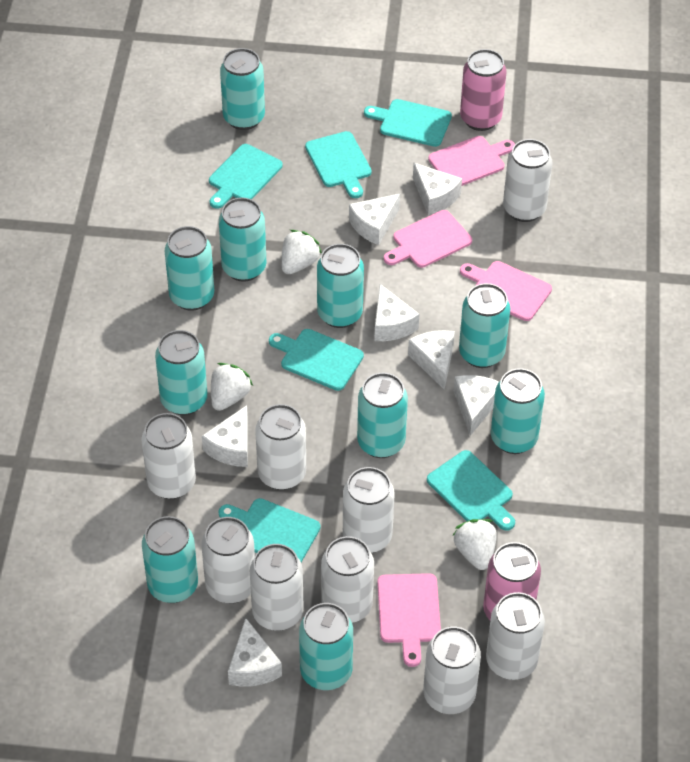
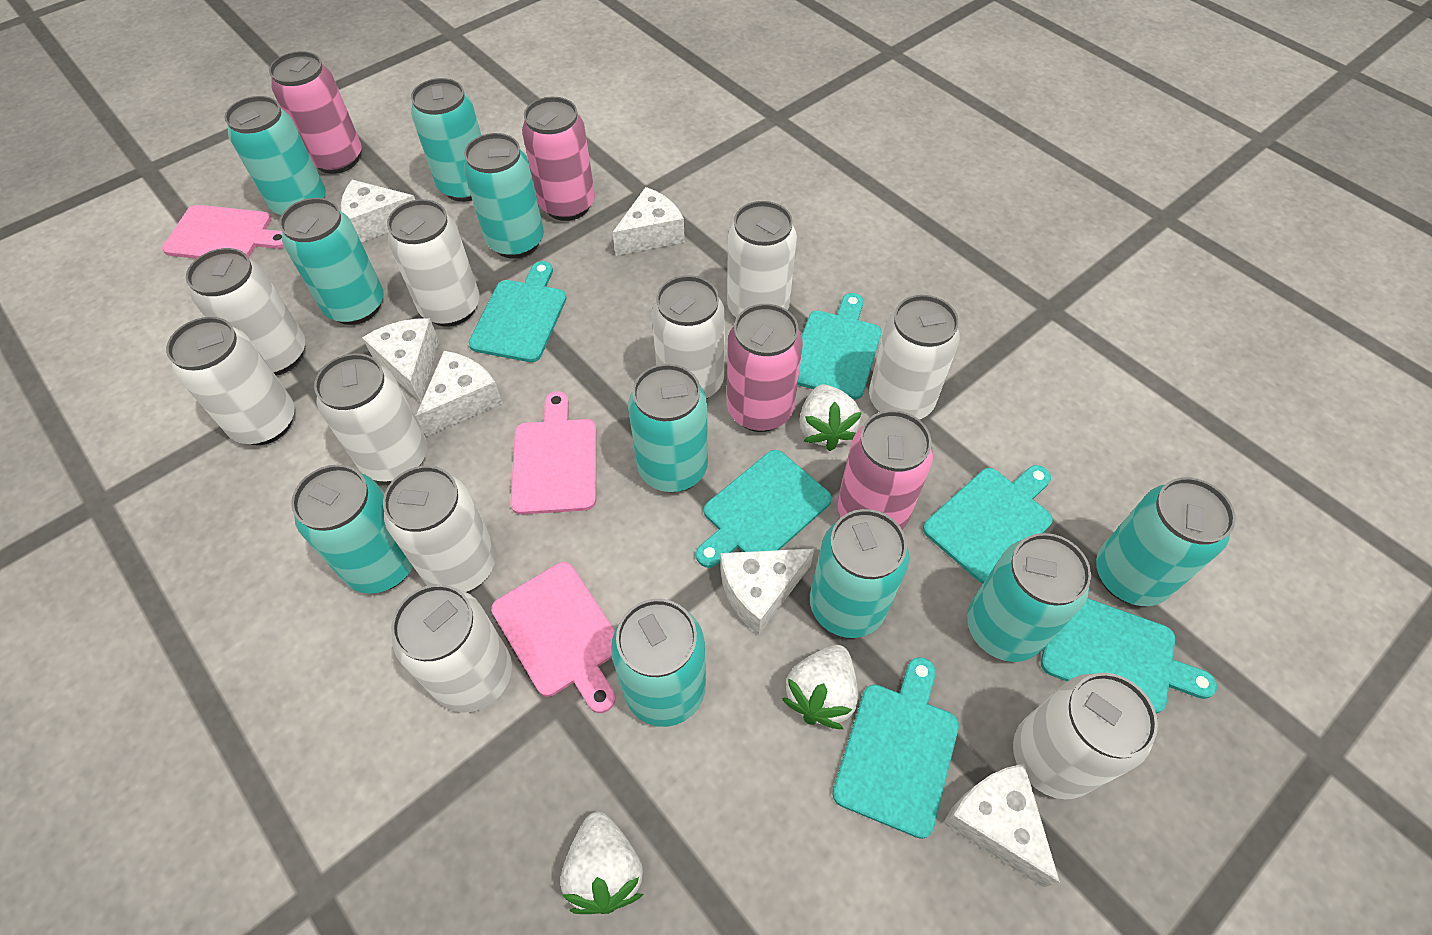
pink can: [460,49,506,131] [483,542,541,620] = 2 -> [269,51,362,174] [522,97,595,221] [727,304,803,432] [837,410,933,530] = 4
pink cutting board: [377,573,441,667] [384,210,472,268] [428,136,515,186] [460,261,552,321] = 4 -> [162,205,284,259] [491,562,616,713] [510,391,596,515] = 3
white can: [142,413,196,499] [201,517,255,604] [250,544,303,631] [255,404,306,490] [321,536,374,623] [343,467,394,553] [423,627,481,714] [486,592,545,680] [503,139,553,222] = 9 -> [166,317,295,445] [186,248,305,375] [314,353,427,482] [383,466,496,592] [387,199,480,327] [391,584,512,713] [652,275,725,399] [727,201,797,318] [869,295,960,420] [1013,673,1158,799] = 10
white cheese: [202,405,248,467] [228,618,282,686] [349,194,400,245] [374,284,419,341] [408,330,455,389] [413,163,462,215] [454,375,499,436] = 7 -> [341,180,415,242] [362,318,439,402] [416,351,503,437] [612,187,685,256] [720,548,815,635] [943,764,1060,888] = 6

